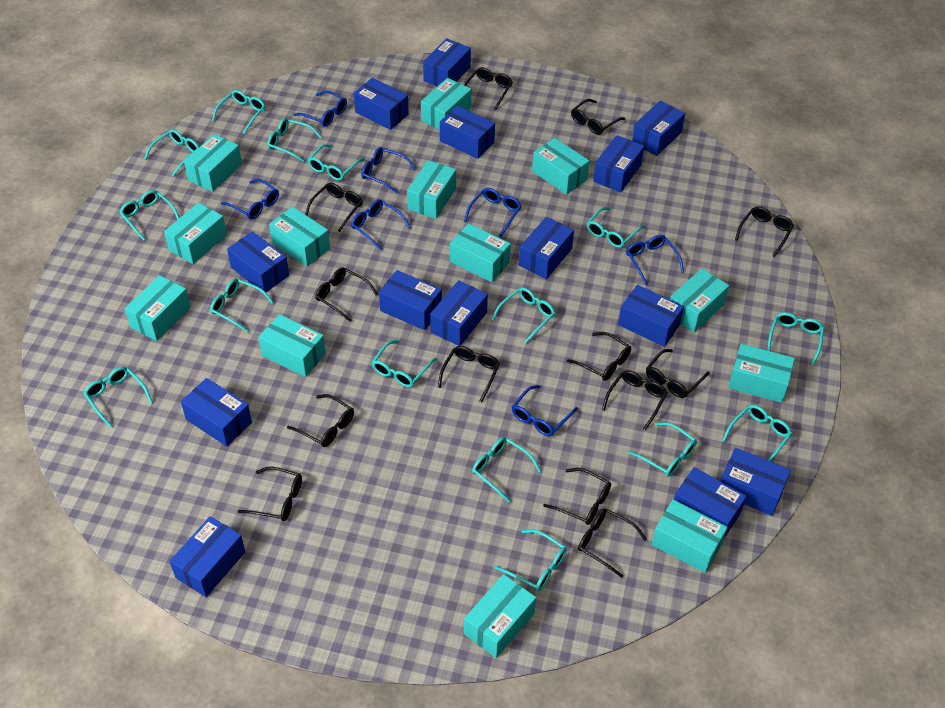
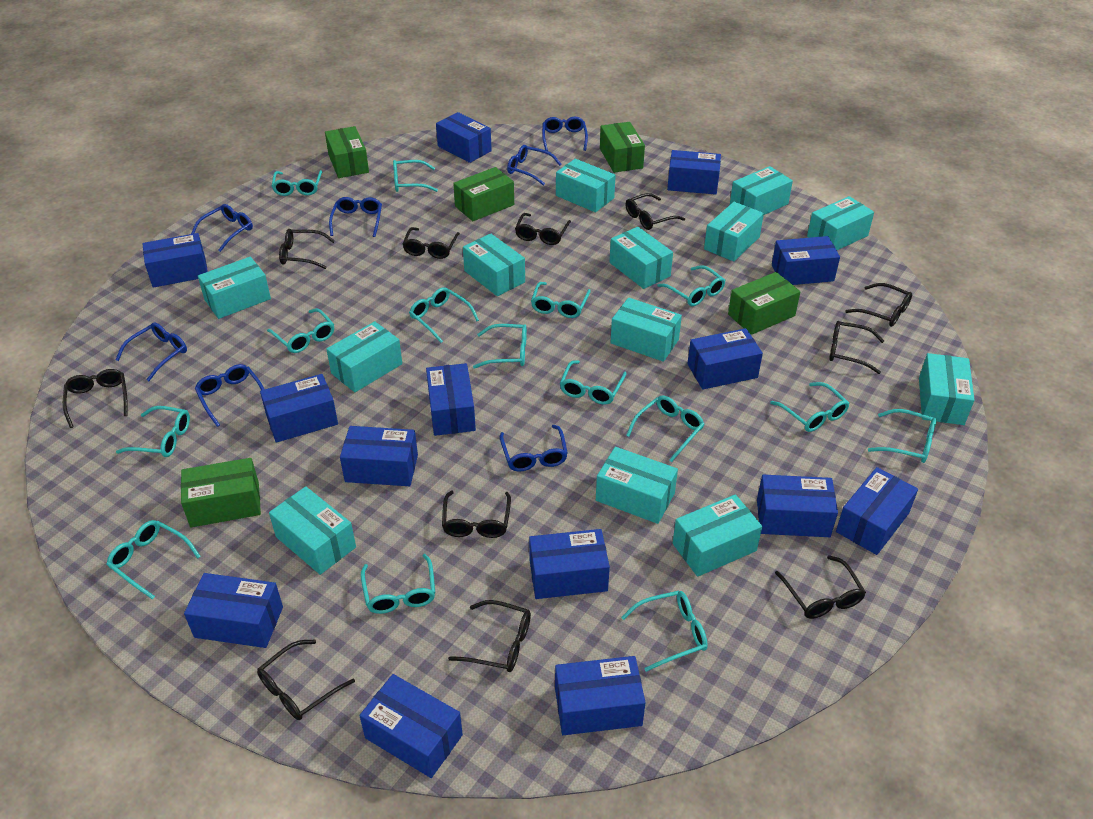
black glasses: [238,467,302,521] [287,394,354,447] [305,183,363,232] [315,267,378,322] [438,346,500,402] [464,67,513,110] [543,468,611,525] [567,332,631,381] [571,99,625,135] [578,508,647,578] [602,370,667,430] [646,349,710,398] [735,206,794,257] = 13 -> [63,369,128,428] [257,639,355,720] [279,229,335,269] [403,227,460,259] [442,491,511,538] [448,600,531,672] [515,213,571,245] [625,193,685,230] [775,555,866,619] [829,321,884,374] [845,283,912,327] = 11
green box: none = 0 -> [181,458,261,527] [325,126,369,178] [453,167,514,221] [600,122,645,173] [728,272,801,335] = 5

